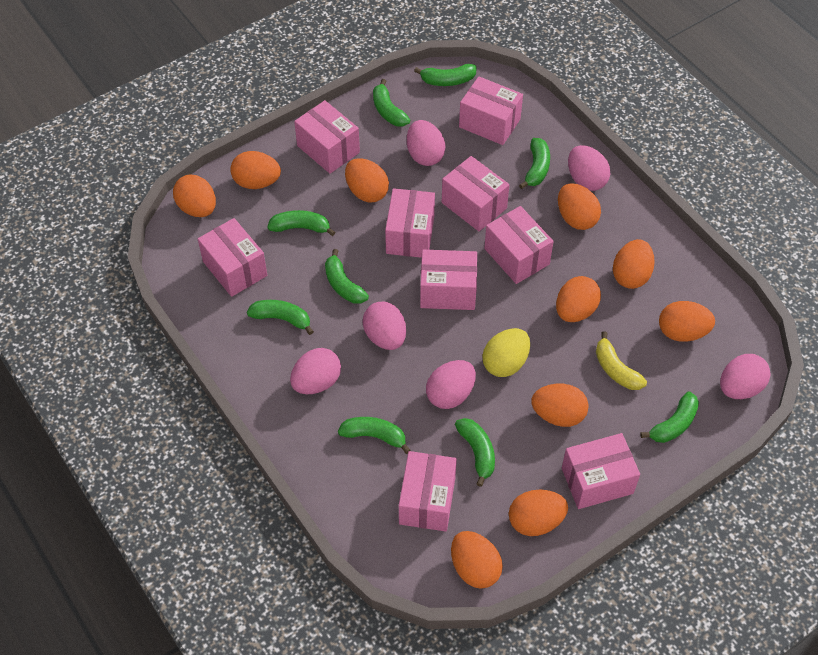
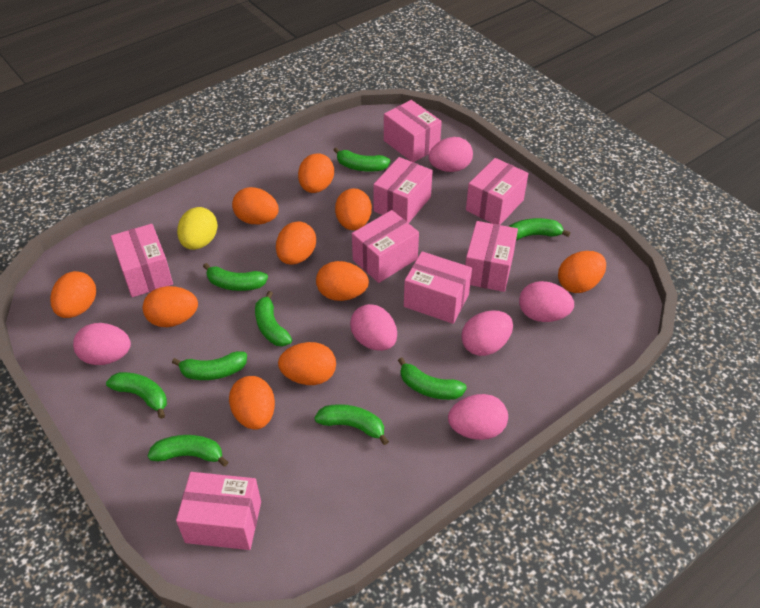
pink box: [198,218,267,297] [294,100,360,174] [385,188,435,258] [399,451,457,531] [420,249,477,310] [442,156,509,231] [459,76,523,145] [484,206,554,284] [562,433,640,509] = 9 -> [111,224,173,297] [176,472,261,550] [352,210,419,283] [373,157,433,223] [384,100,442,162] [404,251,472,324] [465,221,518,292] [466,158,528,225] = 8
yellow banana: [596,331,647,390] = 1 -> none = 0

